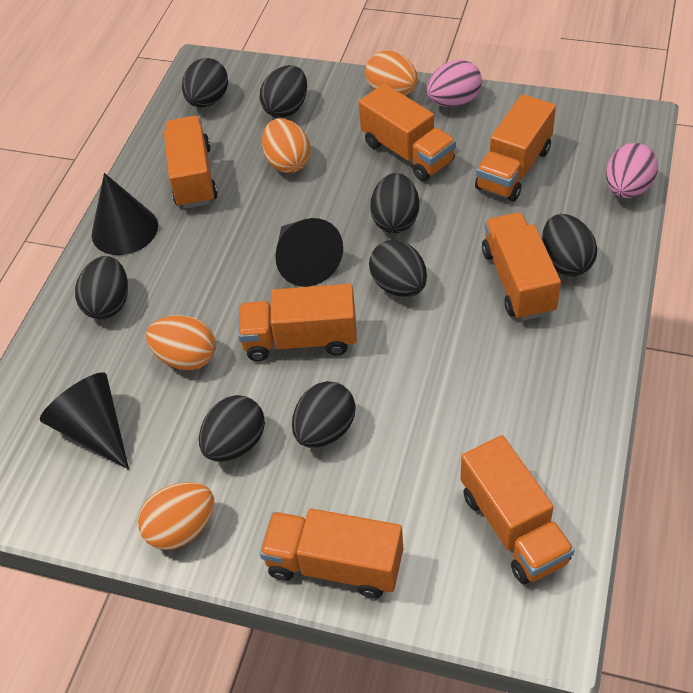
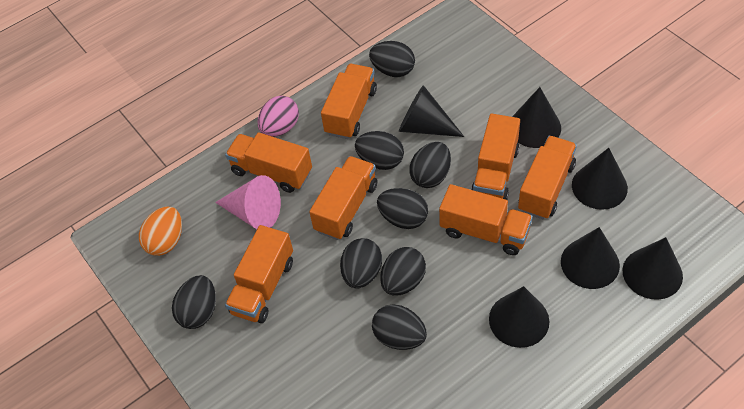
black cone: [40,372,129,470] [92,173,158,255] [275,218,343,287] = 3 -> [399,85,464,137] [489,286,549,348] [512,87,561,148] [561,227,620,289] [572,148,628,210] [622,237,683,300] = 6
orange egg: [138,482,214,550] [146,315,216,370] [262,118,311,173] [365,51,418,96] = 4 -> [139,207,182,256] = 1
pink cone: none = 0 -> [215,175,281,229] = 1
pink egg: [426,60,482,107] [606,143,658,198] = 2 -> [257,96,299,137] = 1

